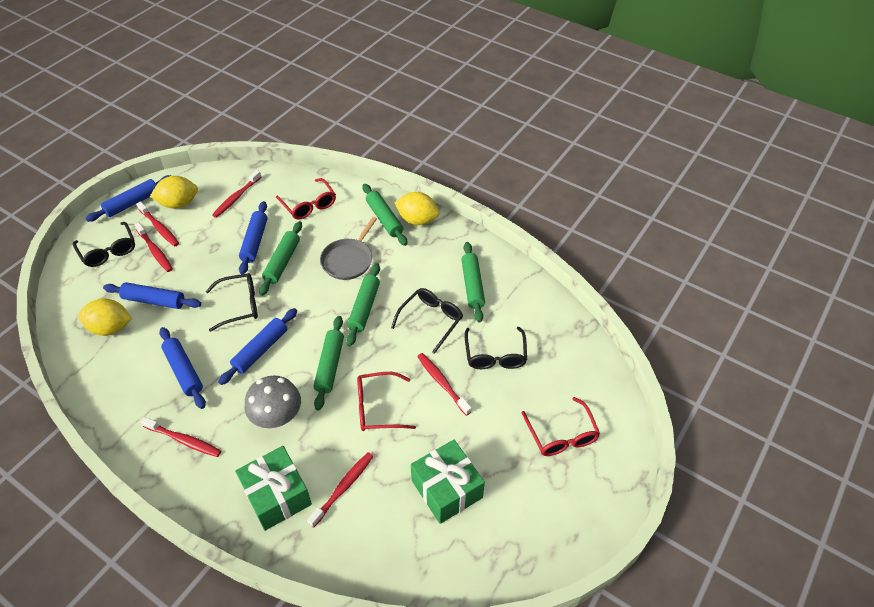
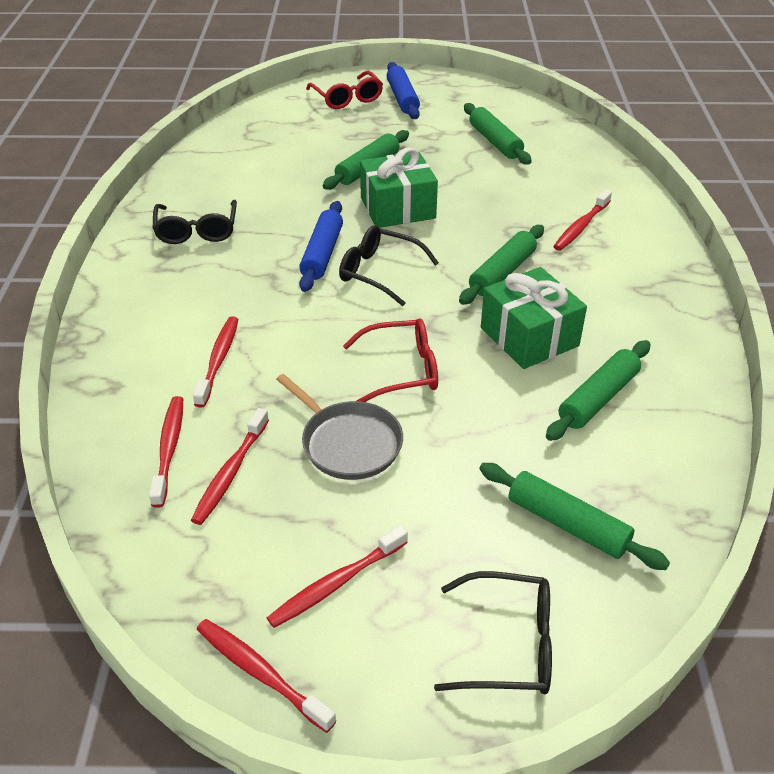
black glasses: [73,222,135,267] [206,273,258,332] [391,288,463,354] [464,327,527,369] = 4 -> [153,200,237,244] [339,225,439,306] [434,571,552,694] = 3
blue rolling pin: [86,175,171,222] [103,282,201,309] [159,327,206,409] [218,308,297,385] [239,201,268,274] = 5 -> [299,201,343,292] [387,62,420,119] = 2
grey mushroom: [245,375,301,428] = 1 -> none = 0
red glasses: [276,178,336,220] [357,372,416,431] [522,397,600,456] = 3 -> [306,71,383,109] [343,318,438,402] = 2
yellow lemon: [78,298,132,336] [150,176,198,208] [395,192,440,225] = 3 -> none = 0

